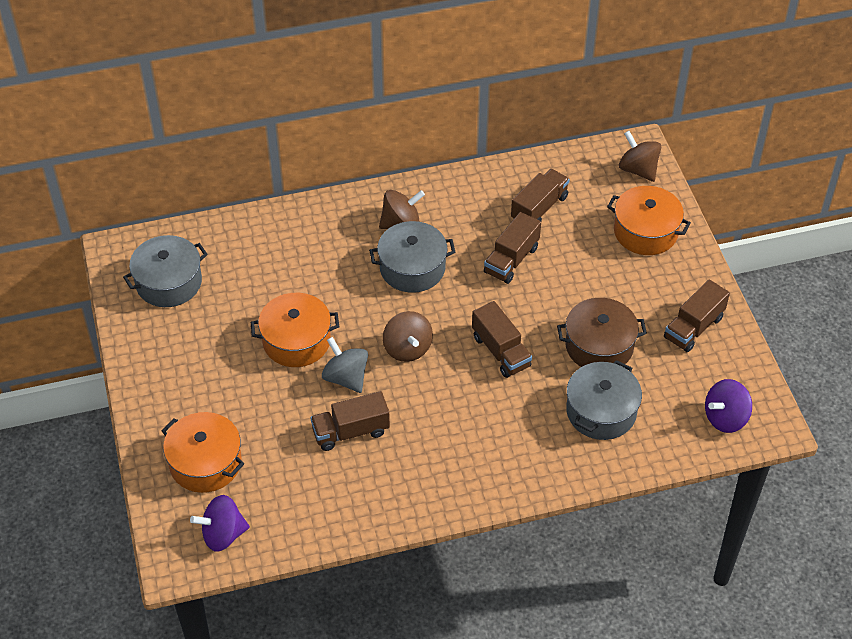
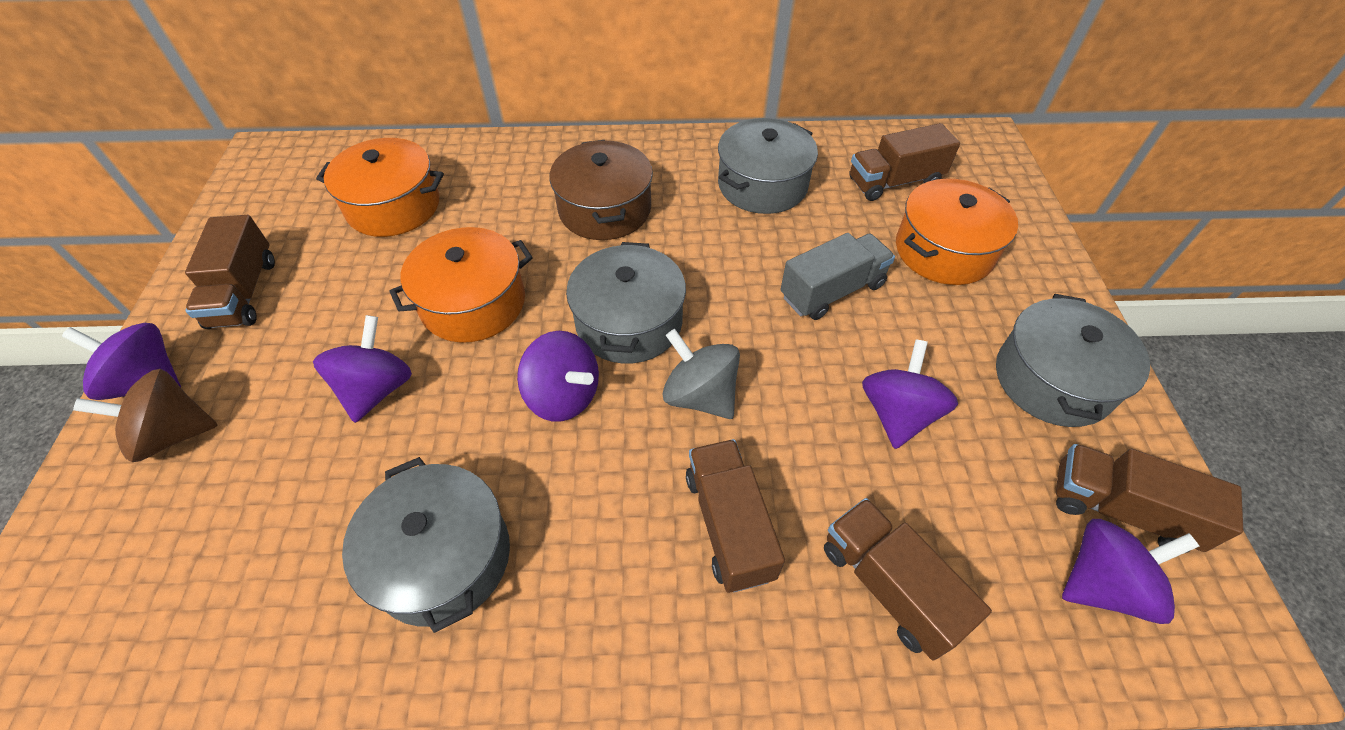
brown spinning top: [379,190,425,229] [383,311,433,362] [619,131,661,182] = 3 -> [73,369,218,462] = 1
grey pot: [123,235,208,307] [369,221,455,293] [566,360,642,440] = 3 -> [342,457,510,633] [566,242,686,364] [718,118,818,214] [996,294,1150,427] = 4
grey truck: none = 0 -> [780,233,895,320] = 1
purple spinning top: [190,495,250,552] [705,379,752,433] = 2 -> [62,323,181,400] [313,315,412,423] [517,331,599,422] [862,339,958,449] [1062,519,1199,624] = 5

